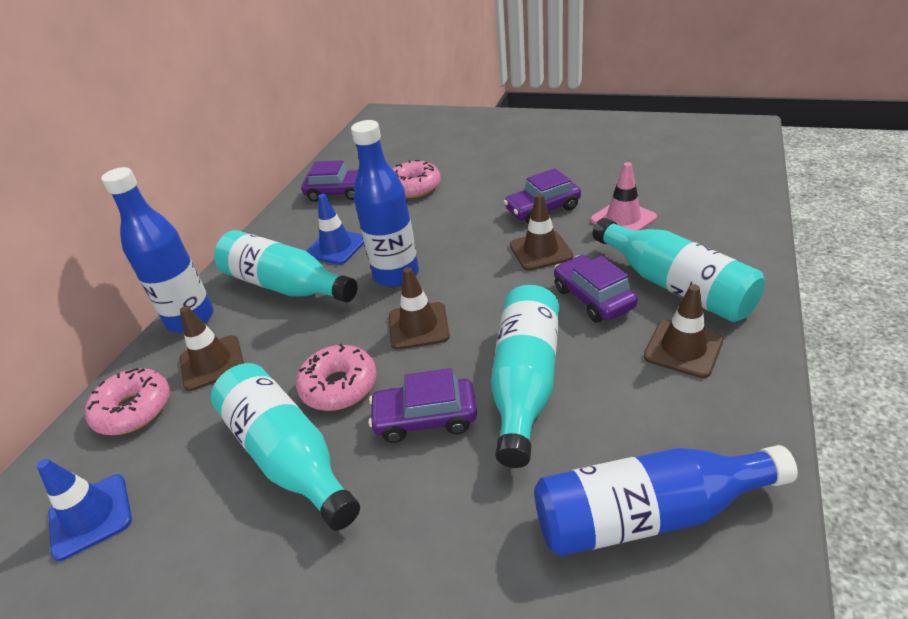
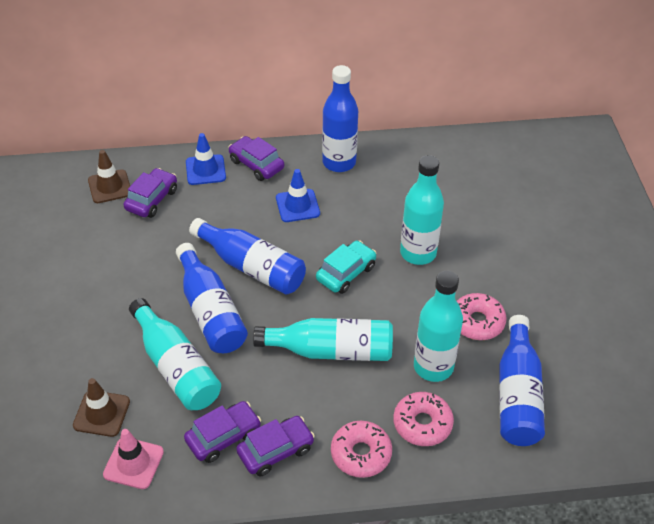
blue bottle: [101,167,213,333] [351,120,419,287] [534,445,798,556] = 3 -> [176,243,248,353] [189,218,306,295] [322,65,358,172] [499,315,545,446] = 4
brown traffic cone: [180,306,244,391] [389,267,450,350] [510,194,573,271] [644,284,723,378] = 4 -> [73,378,130,437] [88,150,130,203] = 2
turquoise car: none = 0 -> [316,241,376,294] = 1

